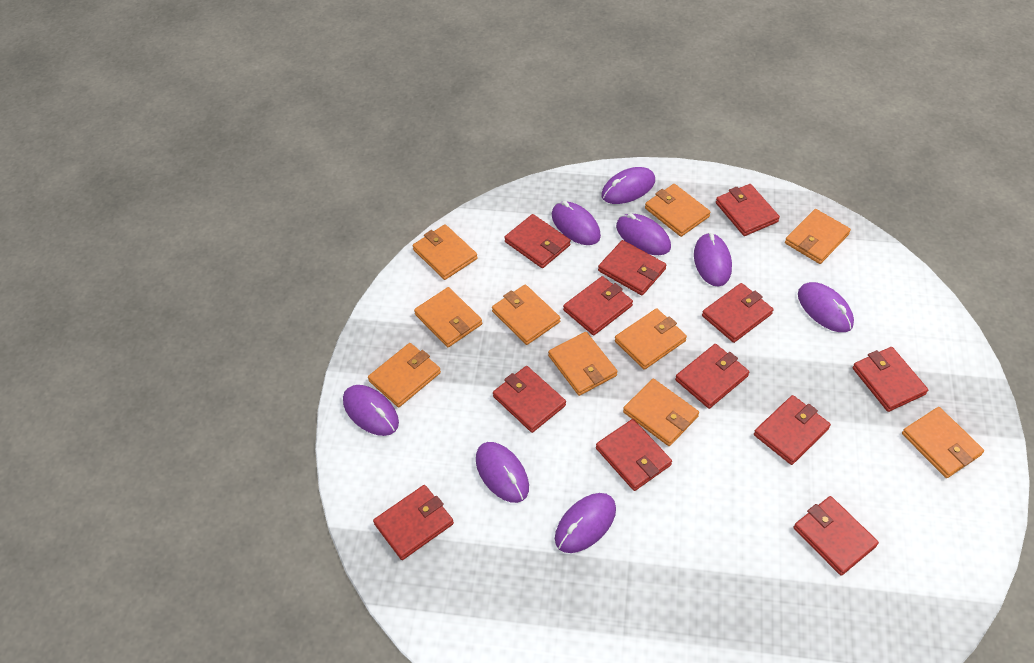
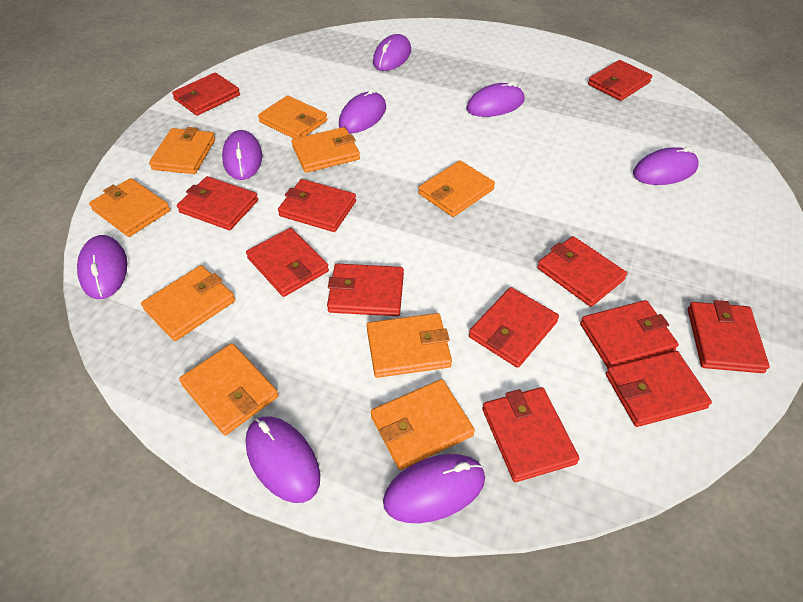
orange wallet: [368,343,441,407] [413,224,478,280] [414,287,482,347] [492,285,560,345] [548,332,618,396] [615,308,687,370] [623,379,699,446] [645,184,711,237] [785,209,851,264] [902,407,984,478] = 10 -> [89,178,170,237] [141,265,235,341] [149,127,215,174] [179,343,278,435] [258,95,327,139] [292,127,360,173] [367,313,452,378] [371,379,475,470] [418,160,495,217] = 9

